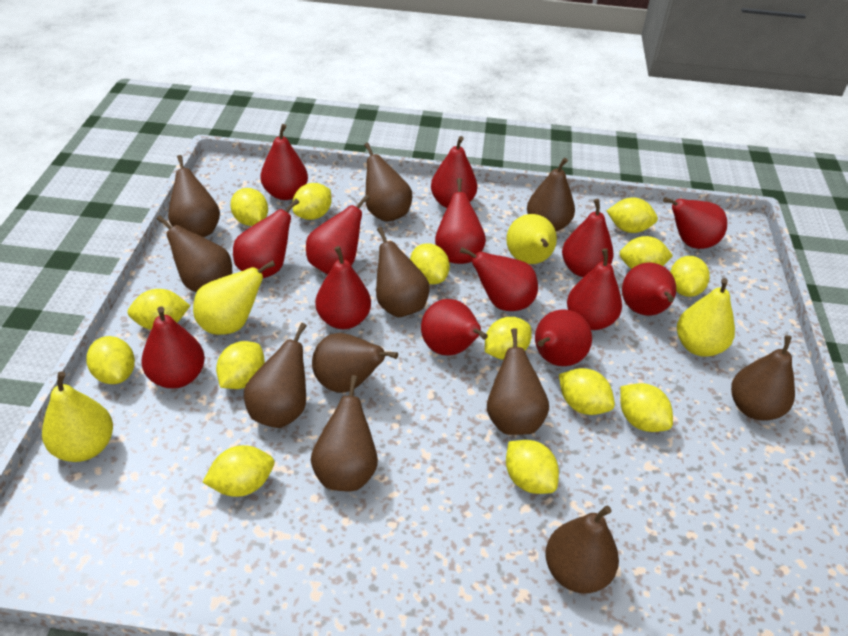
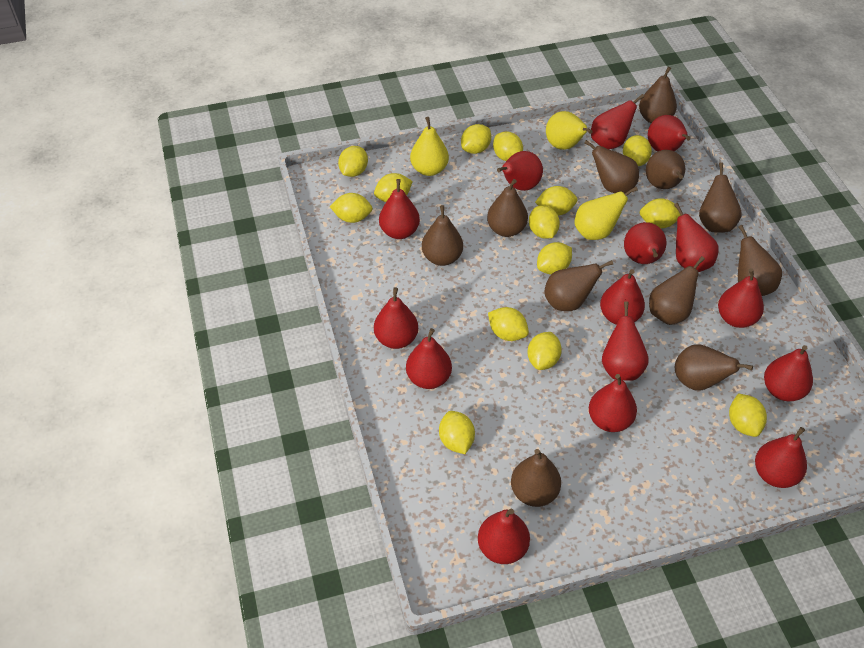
red pear: [141,306,205,389] [233,199,299,278] [260,124,308,200] [306,195,370,274] [315,246,371,329] [421,299,488,356] [431,136,477,208] [435,178,486,264] [460,247,538,311] [535,310,592,366] [562,199,614,277] [567,248,622,330] [622,262,676,316] [663,197,727,249] = 14 -> [374,287,418,349] [379,179,420,239] [406,328,452,389] [478,509,530,564] [497,151,543,191] [589,374,637,432] [591,94,644,149] [600,269,645,325] [602,301,649,381] [624,222,667,264] [648,115,691,152] [674,203,719,272] [718,268,764,328] [755,427,807,488] [764,345,813,401] = 15
yellow pear: [42,371,113,462] [193,260,275,335] [506,214,557,264] [677,278,735,357] = 4 -> [410,117,449,176] [546,111,593,150] [575,187,638,240] = 3

